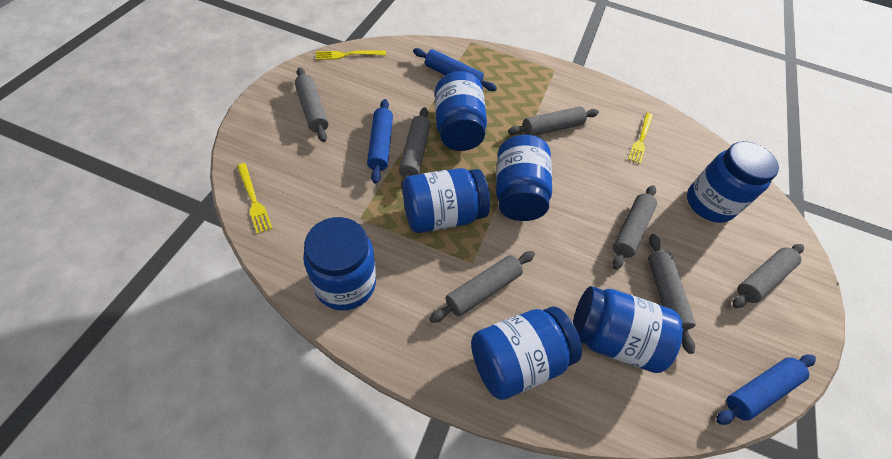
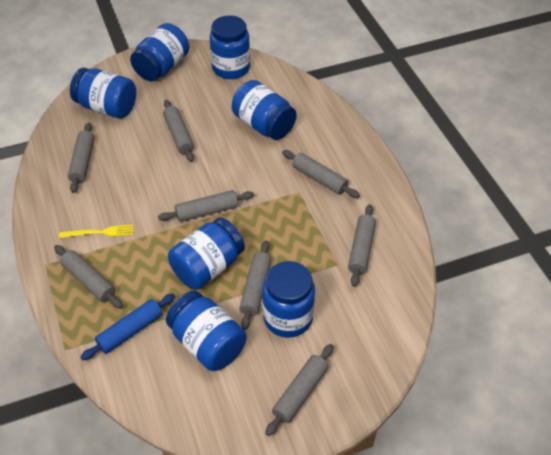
blue rolling pin: [367,99,393,184] [413,48,497,91] [716,355,816,425] = 3 -> [80,294,175,360] = 1
grey rolling pin: [295,67,329,142] [399,107,431,190] [429,251,535,323] [508,106,599,136] [612,185,657,270] [648,234,696,354] [733,244,804,308] = 7 -> [54,245,123,309] [68,123,94,193] [158,190,254,222] [163,100,194,162] [239,240,271,330] [265,344,334,436] [282,150,360,198] [348,204,376,287] = 8
yellow fork: [237,163,273,234] [316,50,386,60] [628,113,653,164] = 3 -> [59,225,133,238] = 1

